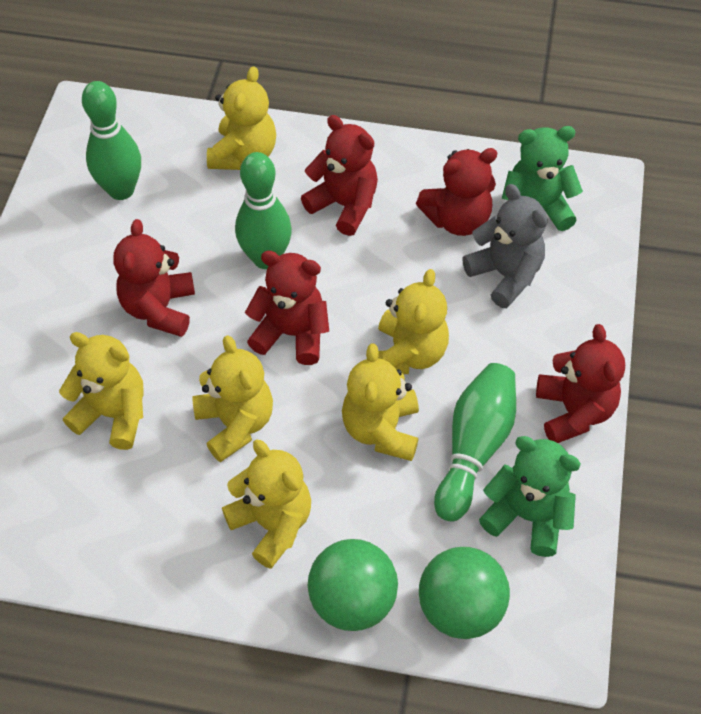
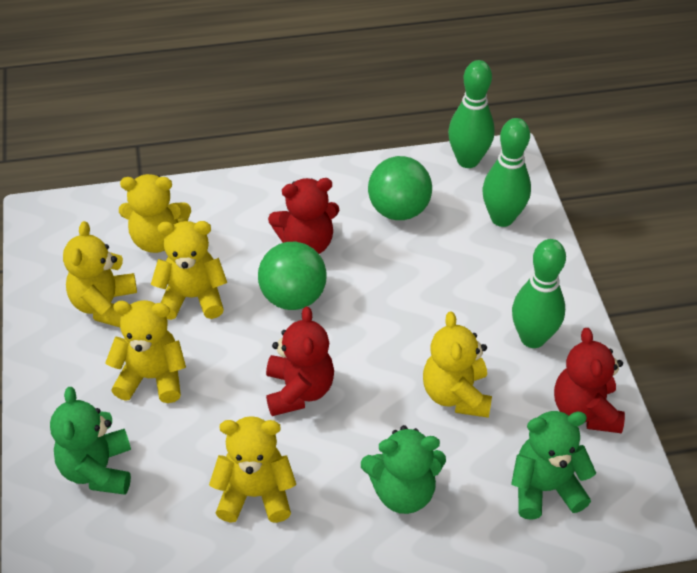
green teddy bear: [479,436,581,557] [502,126,583,231] = 2 -> [50,387,131,495] [361,425,446,514] [511,411,596,520] = 3
grey teddy bear: [462,184,548,308] = 1 -> none = 0
red teddy bear: [113,219,195,337] [245,251,329,365] [301,115,378,236] [416,148,497,236] [536,324,625,443] = 5 -> [266,306,334,416] [268,178,340,254] [554,328,625,433] = 3

